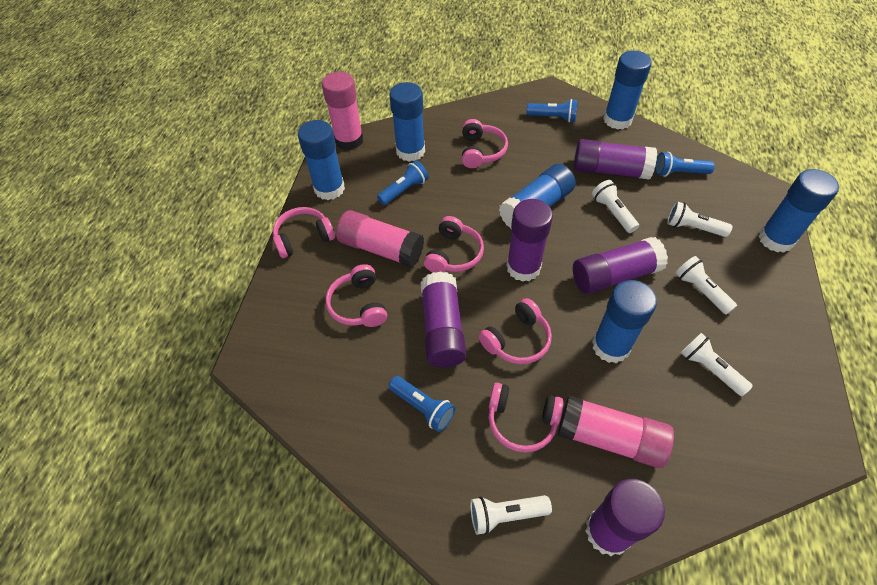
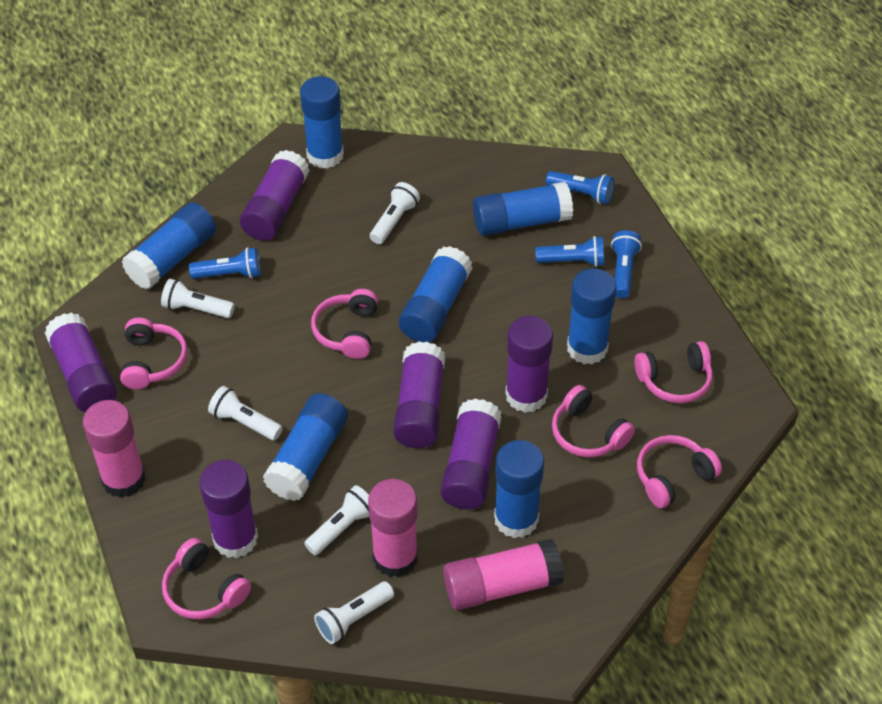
blue glue stick: [298,120,345,200] [390,82,425,162] [499,164,576,228] [592,280,657,363] [603,51,652,130] [758,169,839,253] = 6 -> [122,202,216,289] [263,393,348,501] [300,76,344,169] [399,246,472,342] [473,182,573,236] [494,440,544,538] [567,268,617,364] = 7
purple glue stick: [420,271,466,368] [507,199,553,282] [573,237,668,294] [574,139,657,179] [586,479,665,556] = 5 -> [45,313,117,412] [199,460,258,558] [240,150,309,241] [393,342,445,448] [441,399,502,510] [505,316,553,413] = 6

